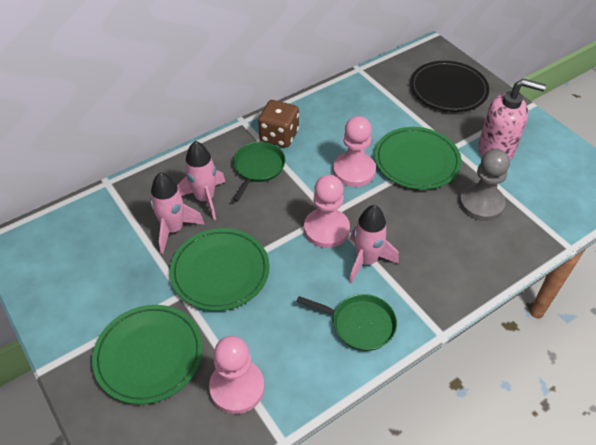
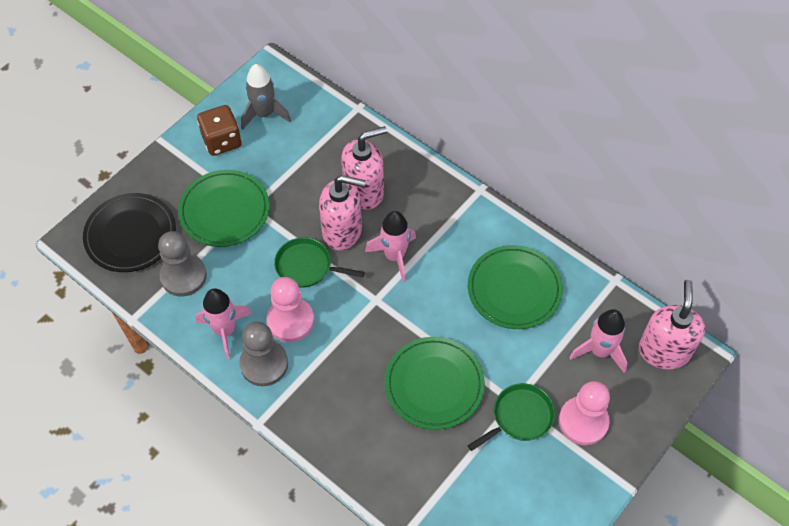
grey pawn: [459,149,510,221] = 1 -> [158,231,207,296] [239,321,288,386] = 2
grey rocket: none = 0 -> [241,64,291,130] = 1
pink pawn: [209,336,264,414] [304,175,350,248] [333,116,376,187] = 3 -> [267,277,314,342] [559,381,610,445] = 2
pink soap dispenser: [478,79,546,160] = 1 -> [319,175,366,250] [341,126,387,210] [639,280,705,370] = 3

